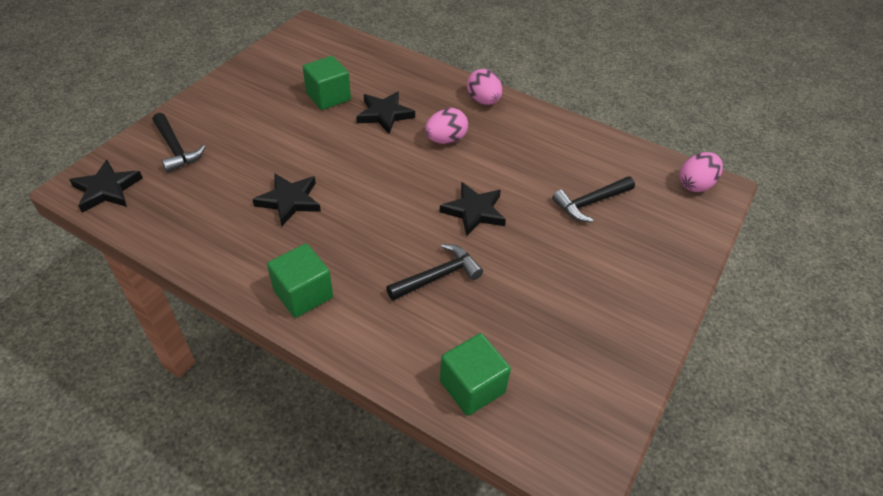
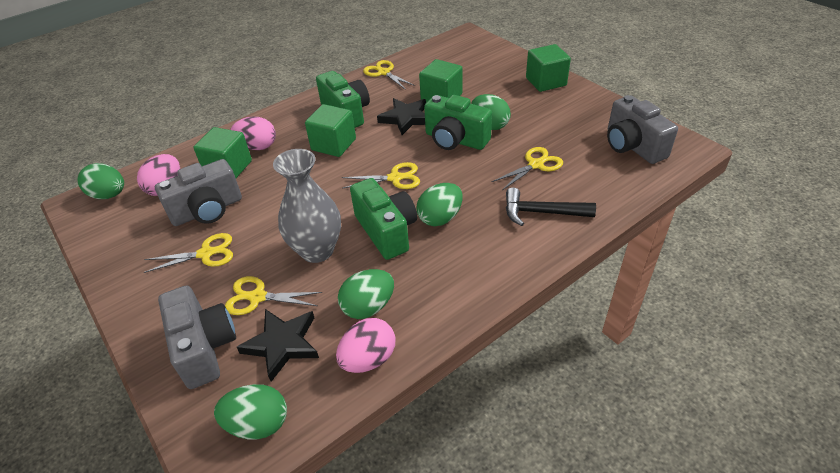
black hammer: [153,113,206,173] [386,244,483,301] [552,176,635,222] = 3 -> [506,187,596,226] = 1
black star: [69,160,143,212] [252,174,321,226] [356,91,415,134] [439,182,506,237] = 4 -> [237,309,319,382] [377,98,426,135] = 2
green camera: none = 0 -> [316,71,370,128] [350,178,417,260] [424,95,492,150] = 3
green cube: [267,244,333,318] [303,56,351,110] [440,333,511,416] = 3 -> [194,127,252,178] [305,104,356,157] [419,59,463,102] [526,44,571,92] = 4
green egg: none = 0 -> [78,163,124,199] [214,384,287,439] [338,269,394,319] [417,183,463,226] [471,94,511,130] = 5
grey camera: none = 0 -> [155,159,242,226] [158,285,236,389] [607,95,678,164] = 3
grey vase: none = 0 -> [273,149,341,263] = 1
yellow scissors: none = 0 -> [144,233,233,273] [225,276,322,315] [342,162,420,189] [363,60,415,90] [492,147,563,190] = 5

